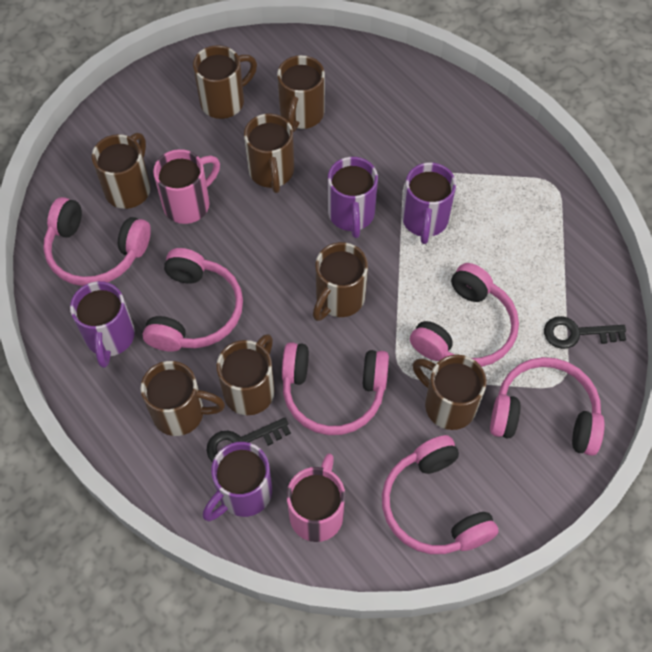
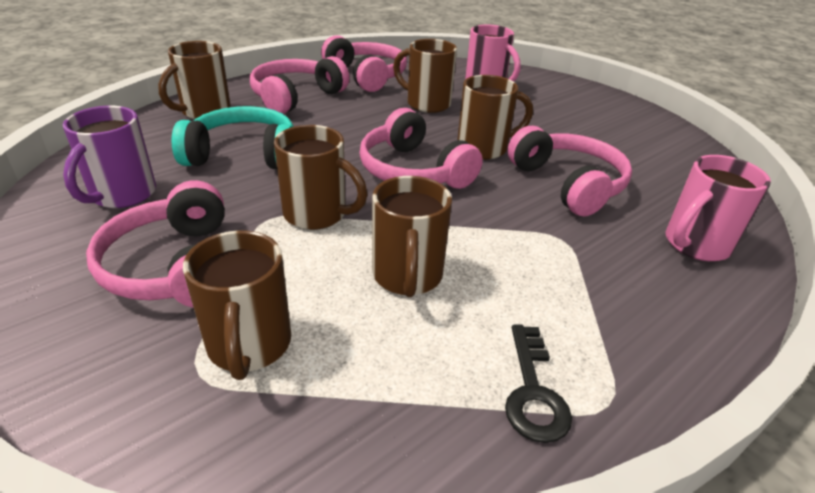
black key: [206,417,291,462] [544,316,626,349] = 2 -> [505,324,572,443] = 1
brown mug: [92,133,151,209] [141,361,225,436] [193,45,257,119] [216,334,275,415] [244,113,294,193] [277,55,325,132] [313,242,368,321] [413,355,487,430] = 8 -> [158,41,231,119] [183,230,291,380] [274,125,368,230] [372,176,452,297] [393,39,457,113] [457,75,533,160] = 6
pink headphones: [43,197,151,286] [143,248,243,352] [282,342,389,435] [382,435,499,554] [410,263,519,367] [490,357,605,456] = 6 -> [86,180,225,308] [250,56,349,114] [321,35,407,92] [359,108,483,189] [507,126,632,216] = 5
purple mug: [70,281,135,368] [203,442,272,521] [328,157,378,238] [402,162,456,244] = 4 -> [63,106,156,208] = 1
turquoise headphones: none = 0 -> [172,106,294,169] = 1

